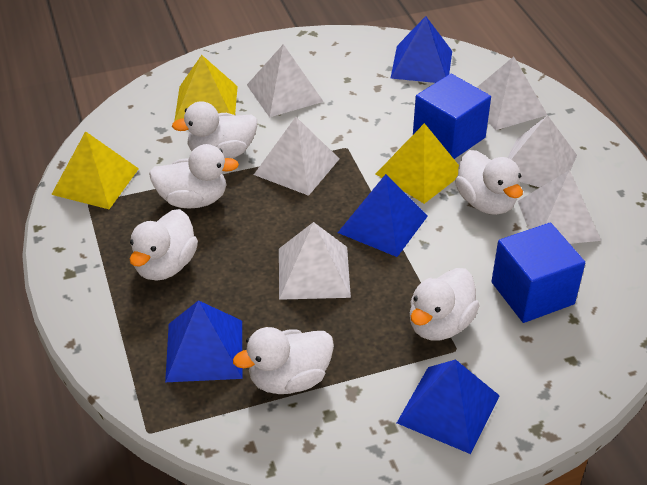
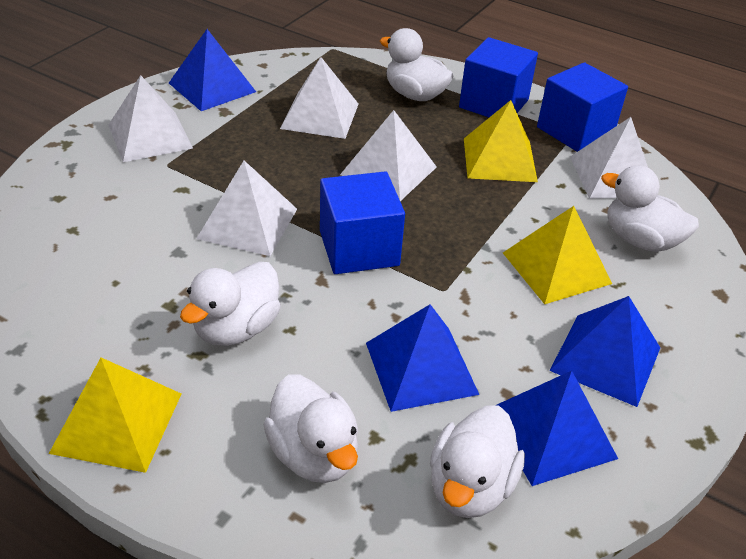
blue cube: [413,74,491,159] [491,222,585,323] = 2 -> [320,171,405,274] [459,37,538,117] [537,62,628,152] = 3
white duck: [130,209,198,281] [149,144,239,209] [172,101,257,158] [233,327,334,394] [410,268,480,340] [455,150,523,215] = 6 -> [180,261,281,346] [263,374,358,483] [380,28,453,101] [430,405,525,518] [601,165,699,252] = 5
white pyramid: [247,44,324,117] [254,117,340,196] [279,222,351,300] [476,57,547,130] [507,115,577,187] [518,170,601,244] = 6 -> [108,75,193,162] [196,161,297,256] [280,57,359,139] [340,110,437,201] [570,117,648,199] = 5

